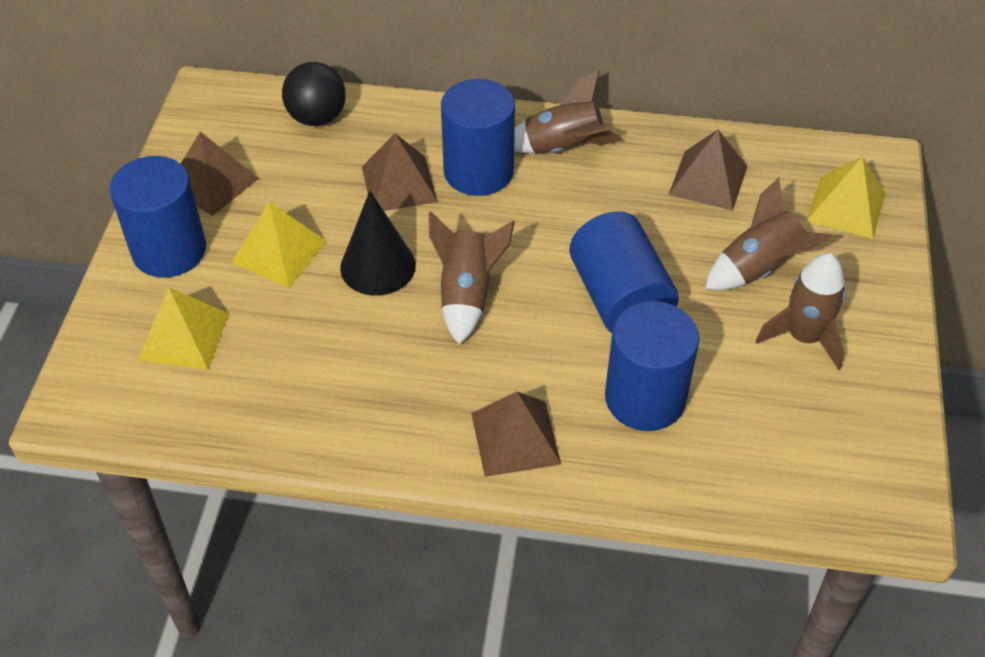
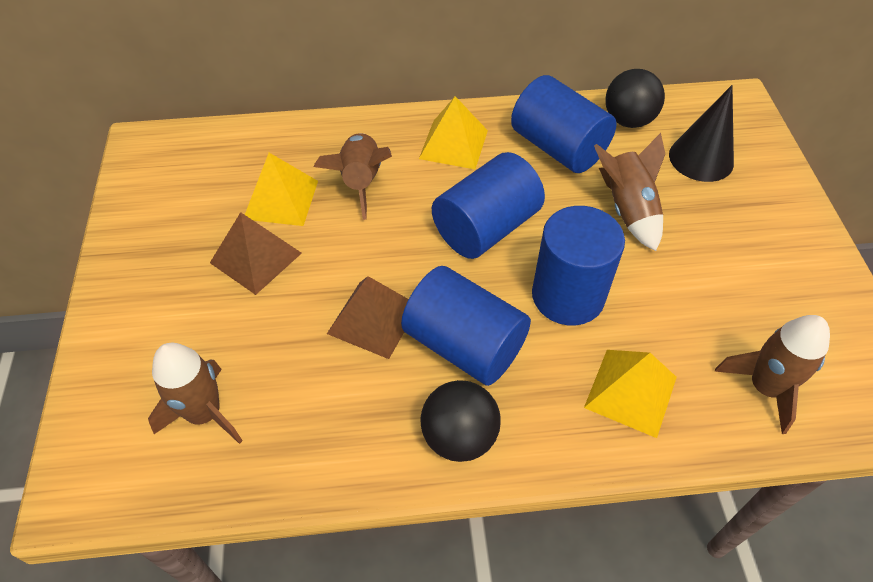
black ball: [282,62,346,126] = 1 -> [420,380,501,462] [605,69,665,128] = 2
brown pyramid: [181,132,259,216] [362,133,437,211] [471,392,561,477] [668,130,748,211] = 4 -> [210,212,302,295] [327,276,409,359] = 2

